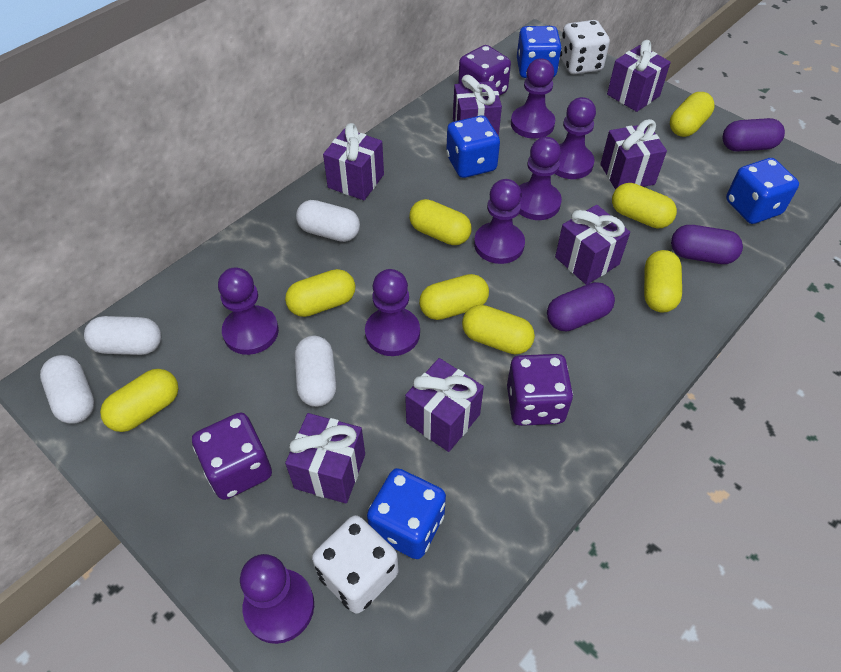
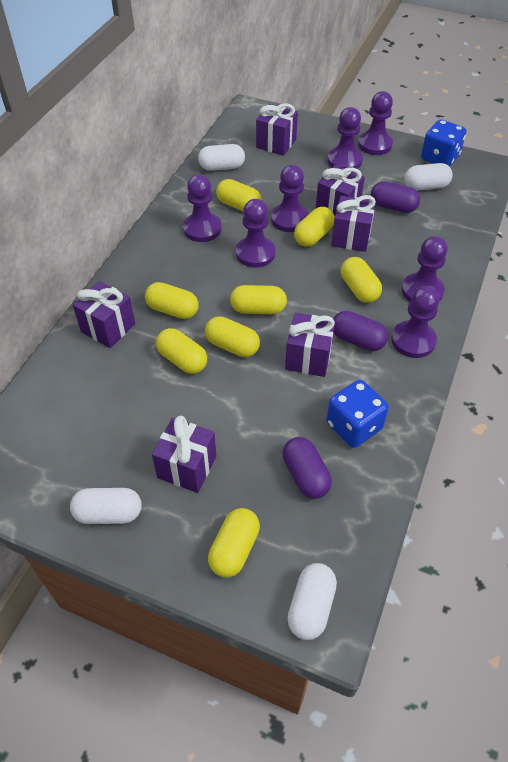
blue dice: [367,468,446,559] [446,116,500,178] [517,26,562,78] [726,158,799,224] = 4 -> [326,380,389,448] [421,119,466,167] = 2
purple dice: [192,413,272,500] [458,45,511,96] [507,354,573,426] = 3 -> none = 0
purple gift: [285,413,365,503] [323,123,384,200] [405,358,484,452] [453,75,502,136] [555,205,630,285] [600,119,667,190] [607,40,671,112] = 7 -> [73,281,135,348] [152,416,216,493] [256,103,298,156] [285,313,335,377] [316,165,365,216] [331,195,376,252] = 6
white dice: [312,515,399,614] [560,20,610,74] = 2 -> none = 0

